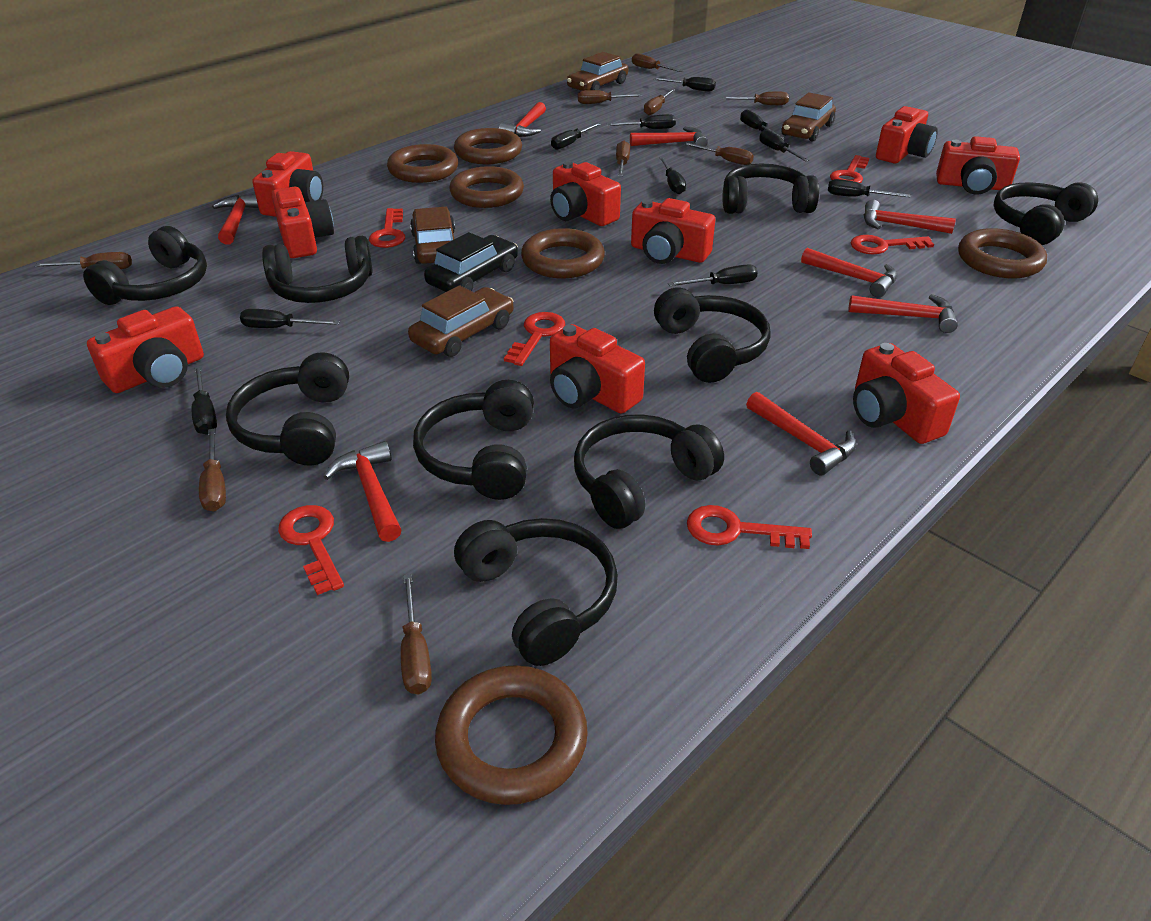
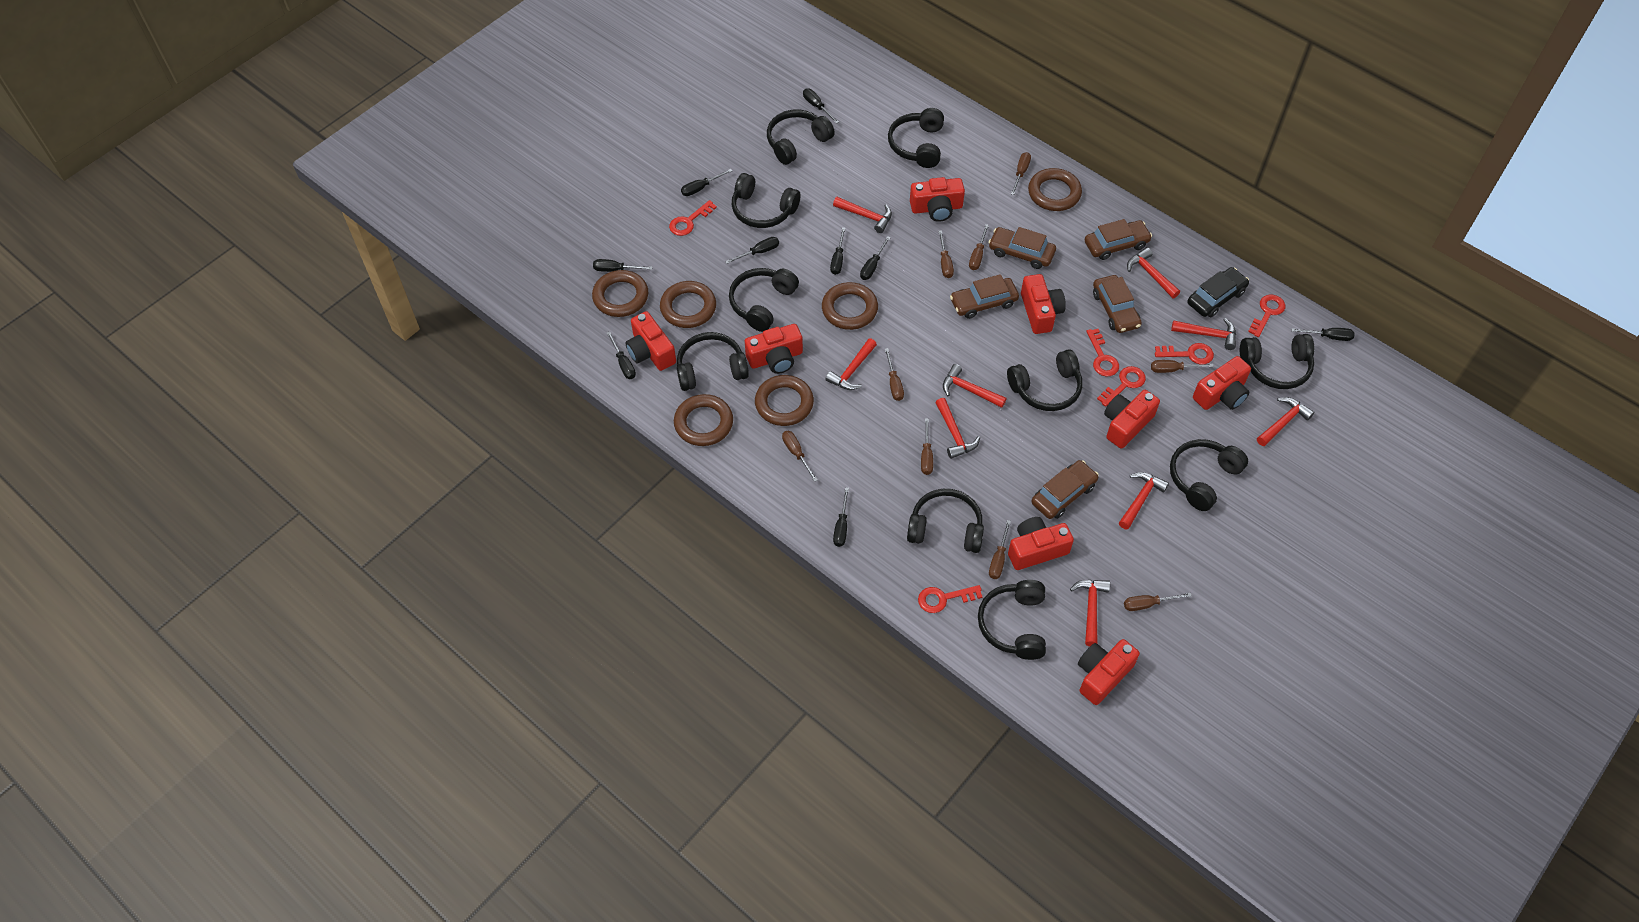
black headphones: [83,226,207,305] [226,352,349,466] [262,236,373,303] [413,380,534,500] [454,518,618,666] [574,414,724,529] [654,287,771,383] [723,164,819,214] [993,182,1098,245] = 9 -> [677,332,749,391] [729,268,799,332] [732,173,800,228] [767,110,835,165] [888,108,944,168] [907,489,984,553] [978,580,1046,660] [1007,349,1082,411] [1170,439,1248,511] [1240,334,1314,389] = 10
black screwdriver: [192,366,217,435] [240,309,340,328] [551,123,601,150] [607,114,676,129] [653,77,716,91] [659,157,686,194] [668,264,758,286] [740,109,784,139] [760,130,809,162] [828,179,910,197] = 10 -> [593,259,652,272] [607,332,636,379] [681,169,732,196] [725,237,779,264] [803,89,839,124] [830,227,845,275] [833,487,849,547] [860,236,891,280] [1291,328,1355,341] = 9
brown car: [408,285,513,357] [410,207,455,264] [567,52,628,91] [782,92,836,142] = 4 -> [950,274,1019,319] [988,227,1056,269] [1031,460,1099,519] [1085,219,1152,260] [1093,275,1142,333] = 5
red camera: [87,306,204,393] [252,151,323,217] [271,186,334,258] [550,161,621,226] [550,324,645,414] [631,198,715,264] [853,343,960,444] [876,106,938,163] [936,136,1020,195] = 9 -> [626,311,676,371] [745,324,803,374] [910,177,965,222] [1008,517,1074,570] [1021,274,1066,334] [1078,639,1140,705] [1104,390,1160,449] [1193,356,1251,410] = 8
red hammer: [212,194,258,245] [323,441,401,542] [499,102,546,137] [630,127,708,149] [746,392,856,475] [801,248,897,297] [848,294,958,333] [864,200,956,234] = 8 -> [825,338,877,390] [833,197,892,233] [935,398,980,459] [943,364,1007,408] [1070,580,1110,646] [1119,472,1169,530] [1127,247,1180,298] [1171,318,1236,350] [1257,397,1314,446] = 9

